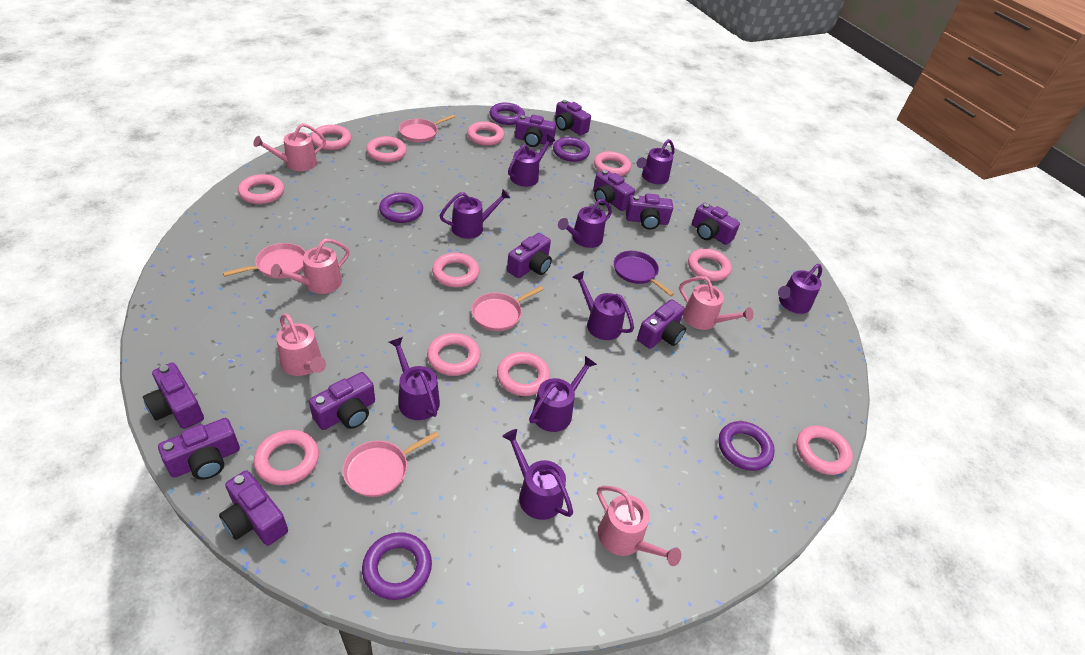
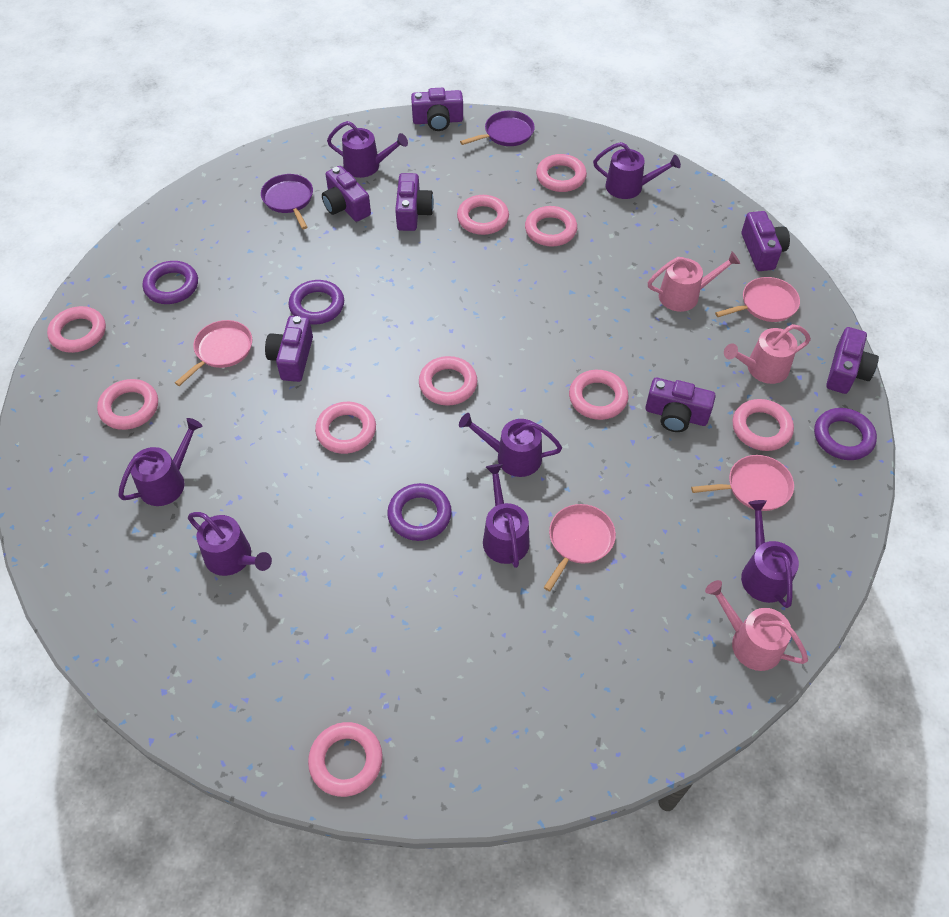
pink ring: [238,174,284,204] [254,430,319,485] [311,125,351,150] [366,136,407,162] [427,333,480,376] [432,253,479,288] [467,121,504,146] [497,352,550,396] [594,151,631,176] [688,249,732,281] [796,426,853,475] = 11 -> [47,306,106,353] [97,379,158,430] [308,722,383,797] [315,402,376,454] [419,356,478,406] [457,195,509,235] [525,206,577,246] [536,154,587,192] [569,370,629,420] [732,399,794,451] = 10
pink watering can: [253,123,326,171] [271,238,350,294] [277,313,326,376] [597,486,681,566] [679,276,753,330] = 5 -> [648,251,740,312] [705,580,808,671] [724,324,811,384] = 3
purple camera: [143,363,204,429] [158,418,240,480] [219,470,288,546] [309,372,375,430] [507,233,552,278] [515,115,556,147] [555,100,591,135] [593,170,635,211] [626,193,673,230] [637,299,686,349] [692,203,740,245] = 11 -> [265,316,313,382] [322,166,371,222] [395,173,434,231] [411,88,463,131] [645,378,716,432] [742,211,790,271] [826,327,879,394] = 7
purple pan: [614,251,674,296] = 1 -> [261,174,313,229] [460,111,535,146] = 2
purple ring: [362,532,432,600] [379,193,423,223] [490,102,525,125] [553,137,590,162] [718,421,775,471] = 5 -> [143,261,198,304] [289,280,344,324] [387,483,452,541] [814,408,877,460] = 4
purple watering can: [389,337,440,420] [440,189,510,239] [502,429,573,520] [508,135,555,187] [529,356,597,432] [558,199,612,248] [573,271,634,340] [636,139,675,184] [778,264,822,314] = 9 -> [118,418,203,506] [188,512,272,576] [327,121,408,178] [459,413,562,477] [483,464,530,568] [593,142,681,199] [741,500,799,608] = 7

